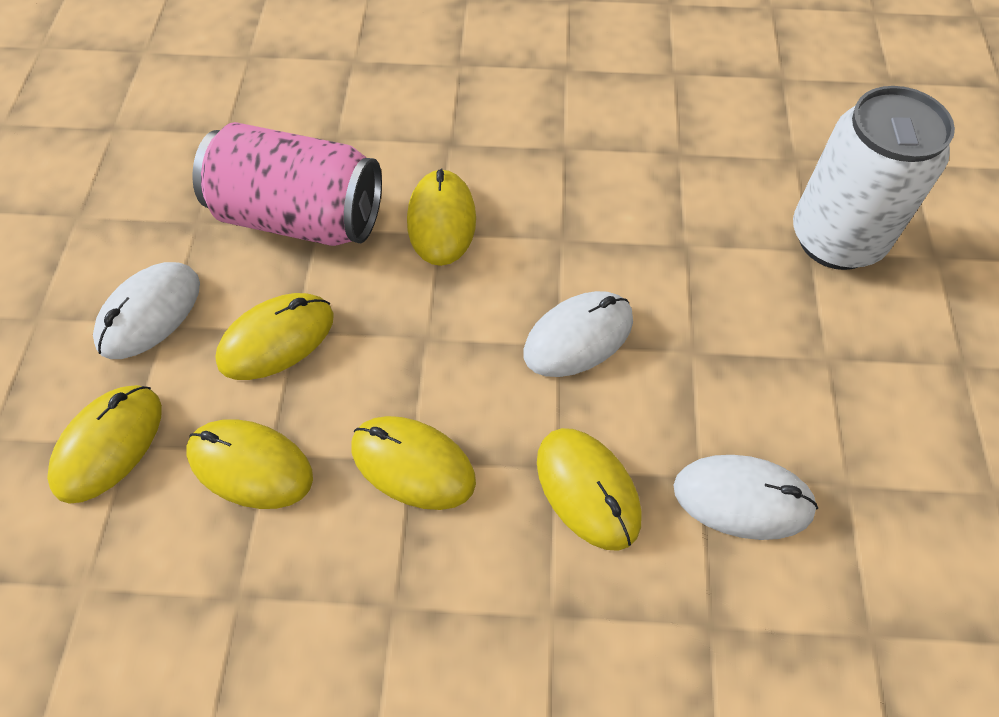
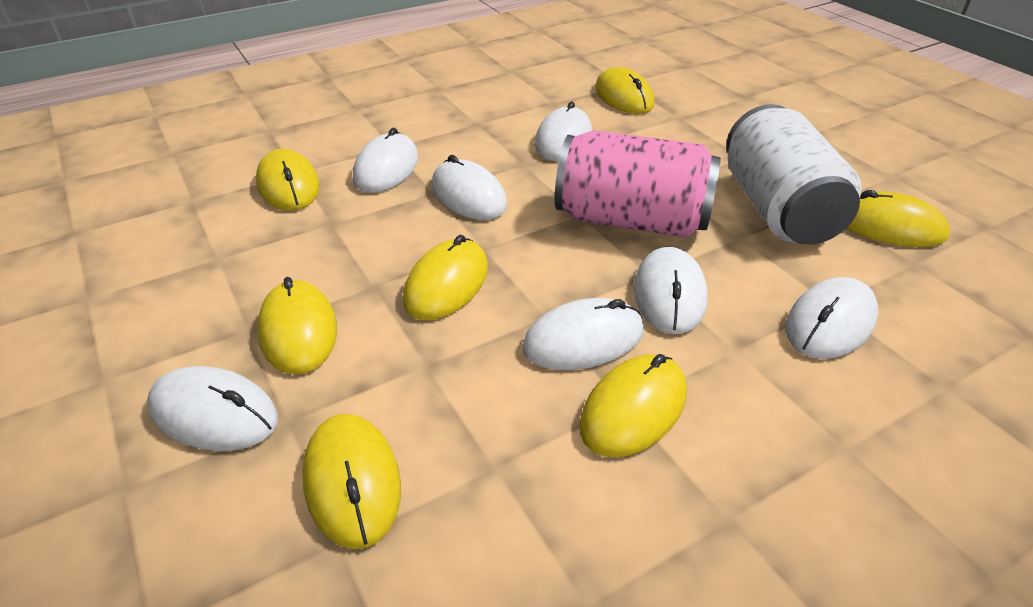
white mouse: [93,262,200,359] [523,291,633,377] [674,455,818,540] = 3 -> [147,366,278,451] [353,128,418,193] [432,155,507,220] [522,298,644,370] [535,101,592,161] [634,247,707,334] [785,277,878,359] = 7
yellow mouse: [47,385,162,504] [187,419,313,509] [215,293,334,380] [351,416,476,510] [407,169,476,266] [537,428,642,551] = 6 -> [256,149,320,211] [257,277,337,374] [302,414,401,549] [403,235,488,320] [580,354,687,457] [595,67,654,114] [847,190,950,247] = 7

